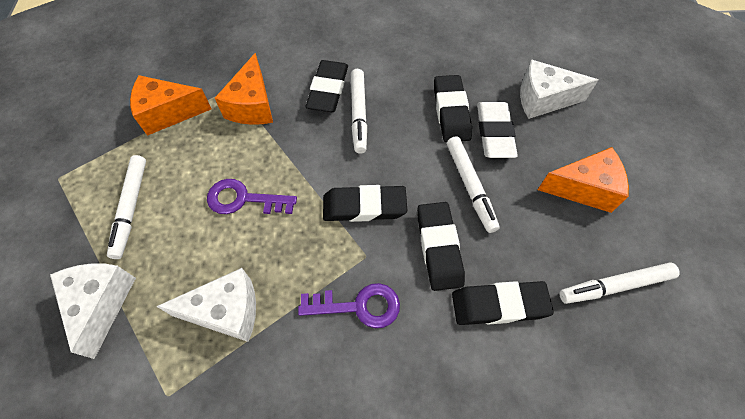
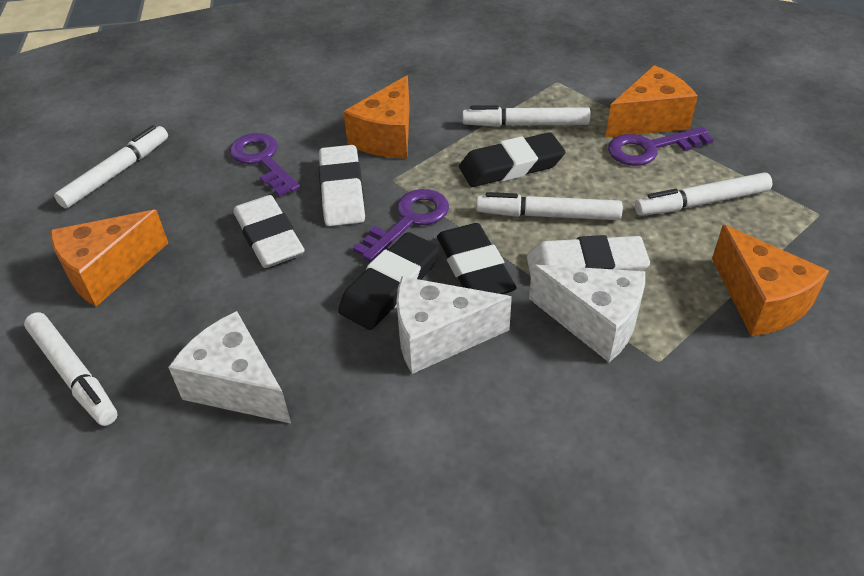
black eraser: [306,60,348,112] [323,185,407,222] [417,202,465,291] [434,75,472,142] [452,281,554,325] = 5 -> [338,232,439,330] [437,223,516,294] [459,132,565,187] = 3
orange cheese: [130,75,211,136] [215,53,273,125] [538,147,629,213] = 3 -> [50,210,168,307] [343,75,410,158] [605,65,698,138] [712,225,829,336] = 4
purple key: [207,179,297,214] [298,283,400,328] = 2 -> [230,133,300,196] [353,189,449,262] [608,127,714,166] = 3
white eraser: [477,102,518,158] = 1 -> [233,195,305,268] [319,145,365,226] [527,235,650,277] = 3
white marker: [107,155,146,259] [351,69,367,154] [447,136,500,233] [560,262,680,304] = 4 -> [24,312,117,426] [54,125,168,209] [462,105,591,127] [476,192,623,220] [635,172,772,216] = 5

